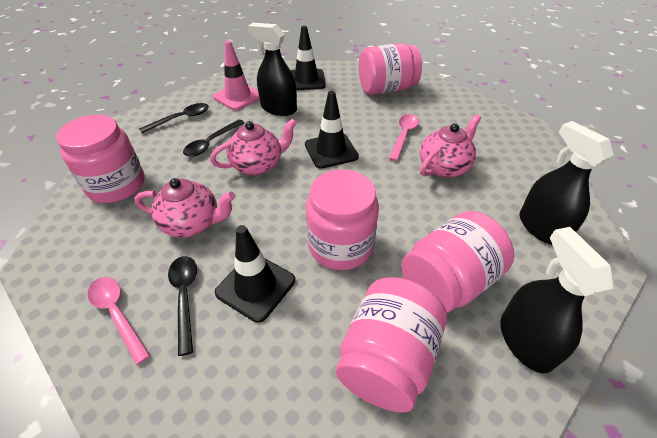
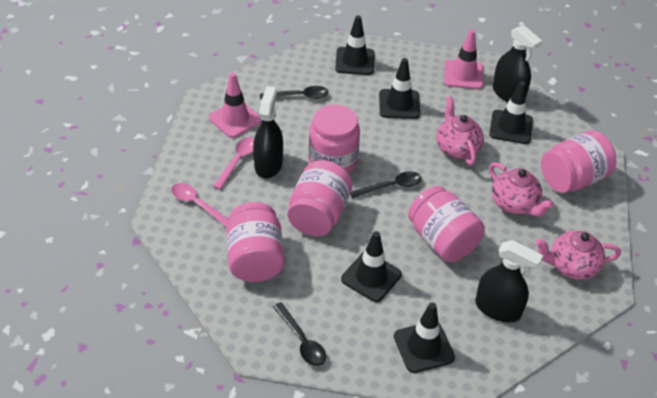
black traffic cone: [215,225,295,323] [290,26,326,90] [305,91,359,169] = 3 -> [335,15,375,75] [341,231,402,302] [379,58,420,119] [394,303,455,373] [489,81,533,144] = 5
pink traffic cone: [213,41,260,111] = 1 -> [209,73,262,138] [444,29,484,89] = 2

